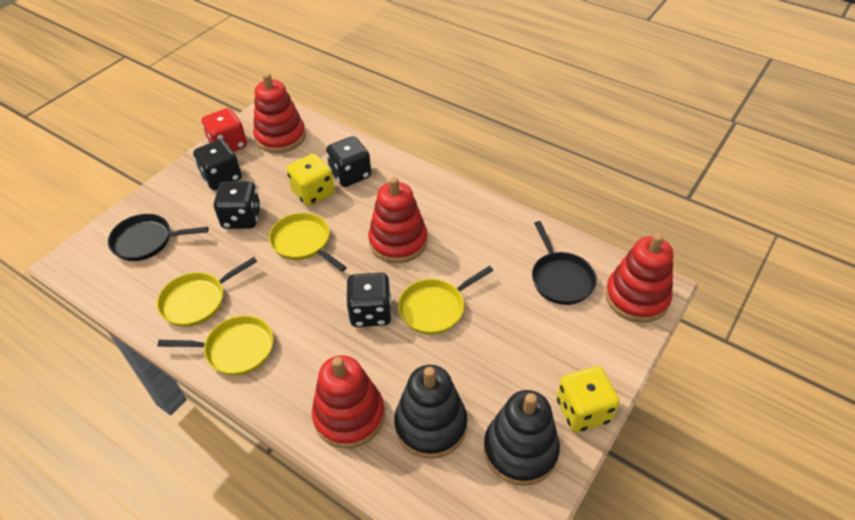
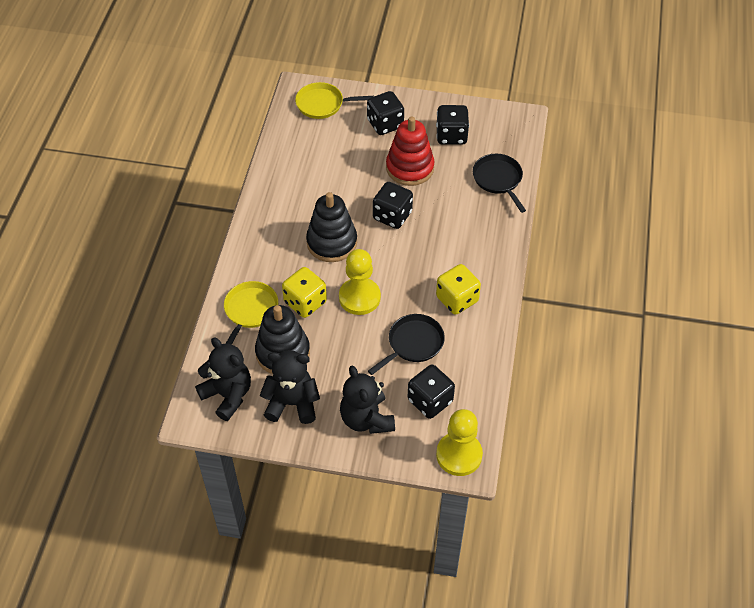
black teddy bear: none = 0 -> [195,337,251,421] [260,350,320,424] [340,366,395,434] = 3
red dice: [201,108,247,152] = 1 -> none = 0
red stacking toy: [253,73,306,153] [312,355,385,448] [368,177,428,263] [605,233,673,323] = 4 -> [386,116,434,186] = 1
yellow pan: [157,257,257,327] [158,315,273,375] [269,212,347,272] [398,266,494,334] = 4 -> [224,281,278,345] [295,82,374,119] = 2
yellow pawn: none = 0 -> [339,249,381,315] [436,409,483,476] = 2

